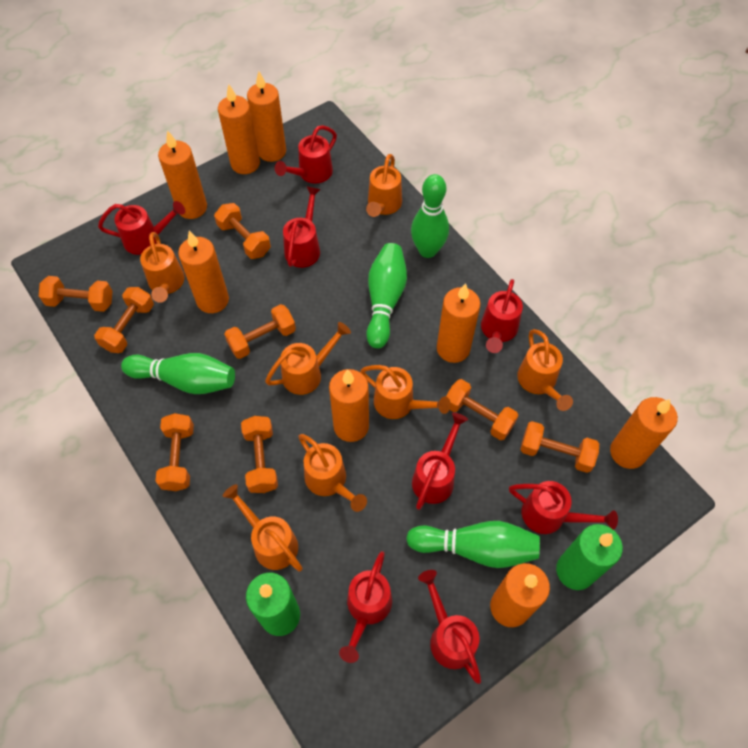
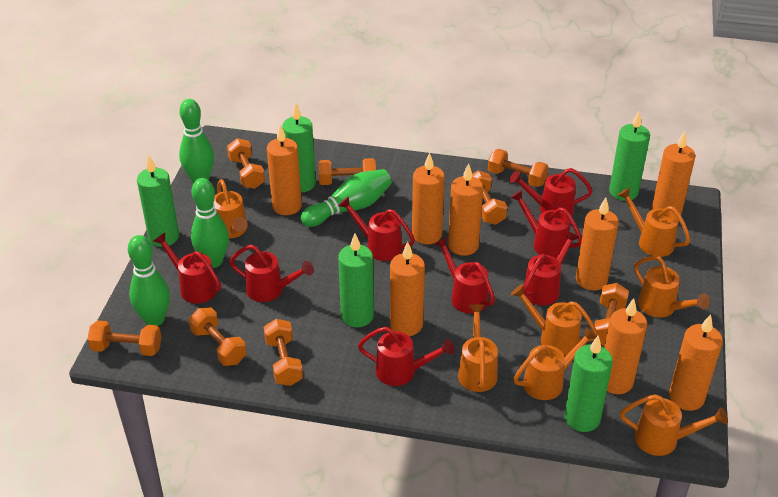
green candle: [246,573,300,636] [556,524,623,590] = 2 -> [137,155,179,247] [282,103,316,192] [338,234,374,327] [564,335,613,432] [609,111,650,201] = 5

